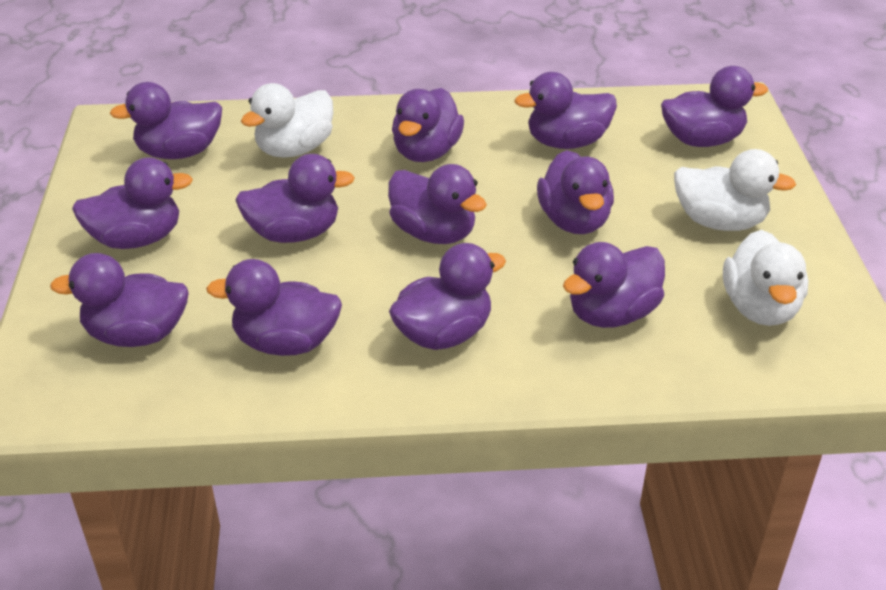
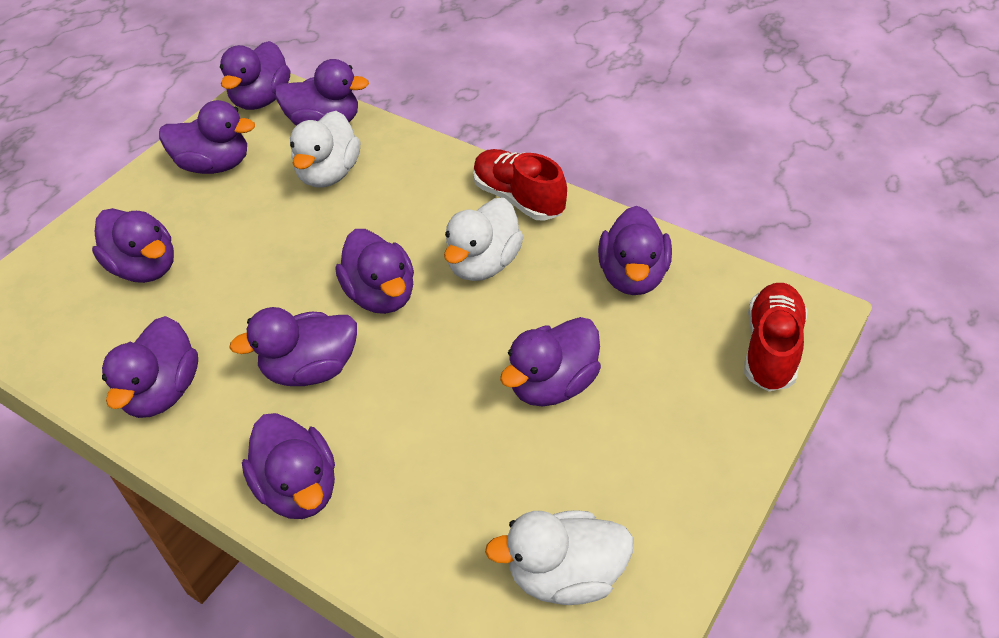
purple duck: [50,253,189,347] [72,157,193,249] [110,82,222,159] [206,259,342,356] [235,154,355,243] [388,164,487,244] [389,243,506,350] [392,88,464,162] [515,72,617,149] [537,150,614,234] [563,242,665,328] [661,66,768,147] = 12 -> [92,208,174,283] [102,316,198,418] [159,100,255,174] [220,41,290,110] [229,307,357,386] [242,413,335,519] [274,59,369,126] [335,229,414,314] [500,317,601,406] [598,206,672,295] = 10
red shoe: none = 0 -> [473,149,567,221] [744,283,808,392] = 2

